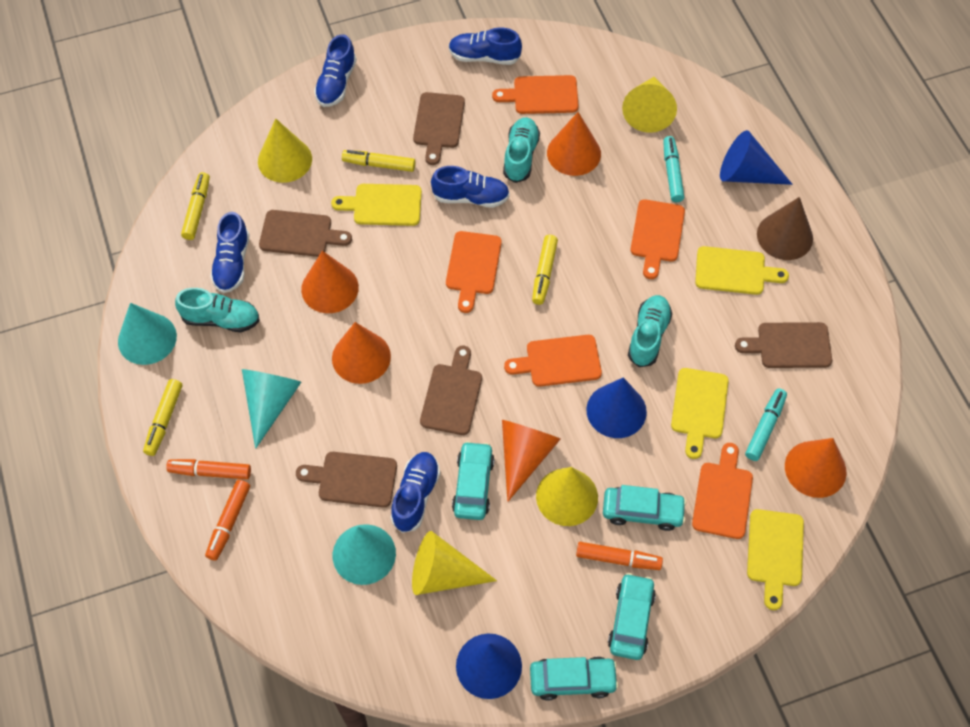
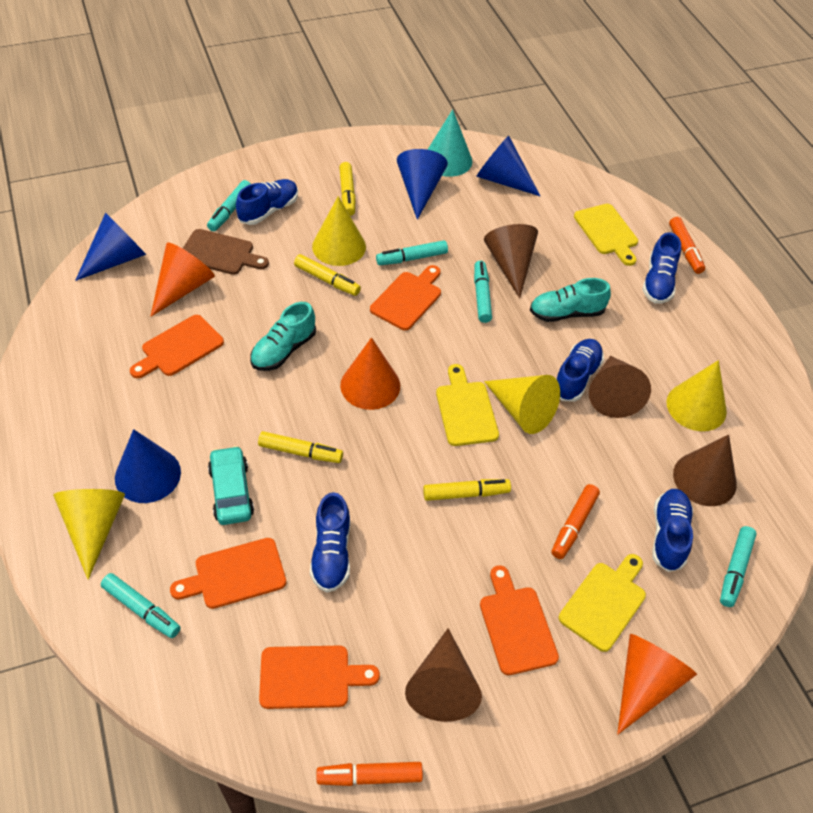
blue cone: [456,634,522,699] [586,377,647,438] [720,130,793,185] = 3 -> [75,213,146,281] [115,429,181,503] [397,149,448,220] [476,136,540,196] = 4
brown cone: [757,197,813,260] = 1 -> [405,628,482,722] [484,224,538,299] [589,356,651,418] [673,434,737,506] = 4
brown cutting board: [259,210,352,257] [296,452,397,508] [413,92,465,165] [420,346,482,435] [735,322,832,368] = 5 -> [183,229,269,275] = 1
orange cone: [301,251,359,313] [332,322,391,384] [502,420,561,502] [547,112,601,176] [785,438,847,498] = 5 -> [150,242,215,317] [340,337,400,410] [617,634,697,734] = 3
turquoise car: [452,441,495,520] [530,657,619,701] [603,485,687,531] [608,573,656,660] = 4 -> [208,446,254,525] = 1
turquoise cone: [118,303,177,365] [242,369,301,449] [333,524,396,585] = 3 -> [427,109,472,177] = 1
turquoise marker: [663,136,684,202] [745,388,787,461] = 2 -> [101,573,181,638] [207,180,251,231] [376,240,448,265] [474,261,492,323] [720,526,757,607] = 5
turquoise shoe: [175,288,260,332] [503,117,540,183] [628,295,672,367] = 3 -> [250,302,316,371] [530,278,611,322] = 2
yellow cutting board: [331,184,422,226] [671,368,729,459] [695,246,789,295] [747,509,804,610] = 4 -> [436,364,499,446] [559,554,646,652] [574,204,638,266] = 3

